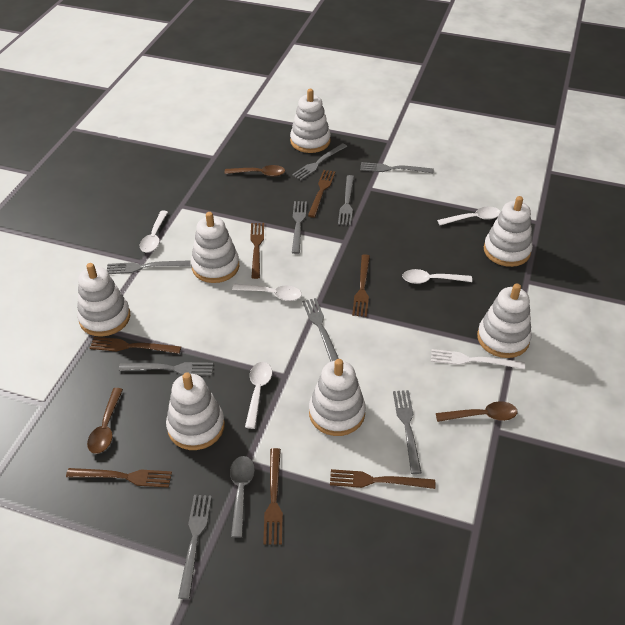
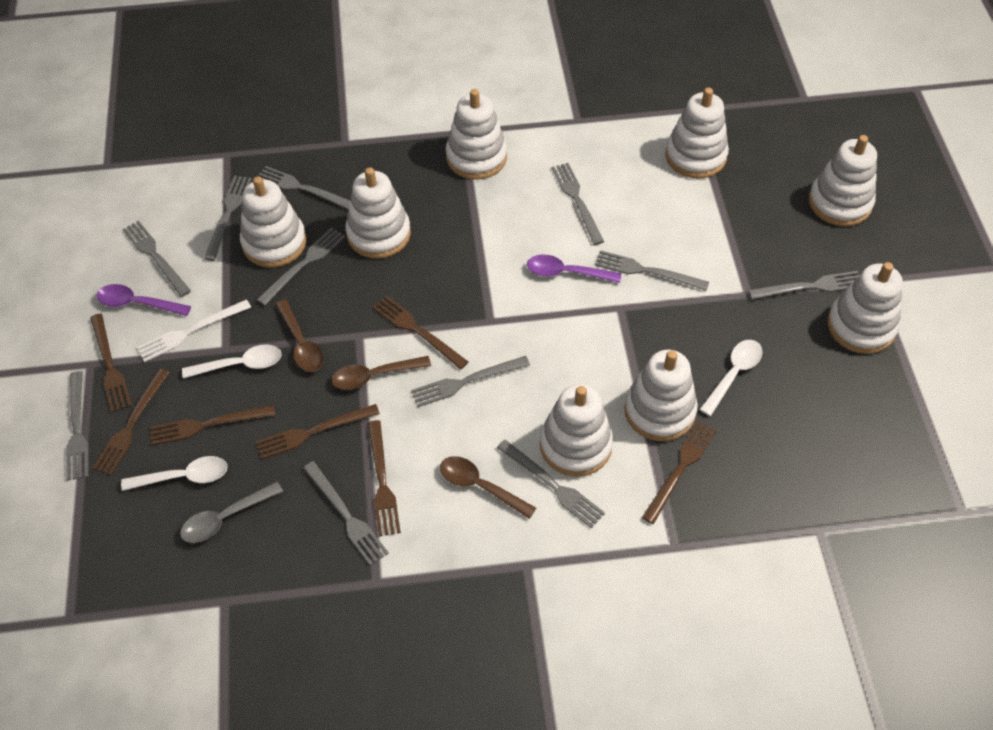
grey fork: [107,260,190,274] [119,362,213,376] [178,495,212,599] [292,143,347,180] [292,201,307,254] [302,298,339,362] [338,175,354,226] [360,162,434,173] [393,390,422,474] = 9 -> [66,371,89,481] [122,220,191,297] [204,176,252,261] [257,227,345,306] [259,166,350,210] [303,461,389,566] [411,356,530,407] [497,440,605,528] [552,163,604,245] [595,250,709,291] [748,271,859,300] = 11
purple spoon: none = 0 -> [97,284,191,316] [527,255,621,283] = 2
white spoon: [140,211,168,253] [232,284,302,301] [245,362,272,429] [402,269,472,284] [437,207,500,225] = 5 -> [121,456,228,491] [182,344,282,379] [699,340,763,416] = 3
white stacking toy: [77,263,130,337] [166,373,225,450] [191,212,239,283] [290,89,331,153] [309,359,366,436] [477,283,532,358] [484,196,533,267] = 7 -> [240,176,306,268] [345,167,411,259] [446,89,507,180] [540,384,613,477] [624,350,698,441] [665,88,729,179] [809,135,877,226] [828,262,903,354] = 8

